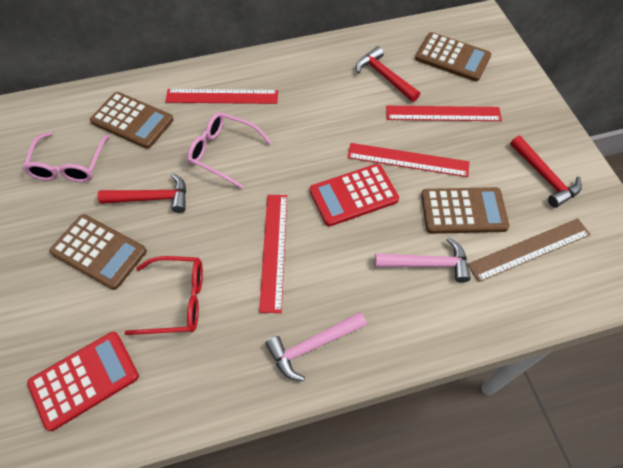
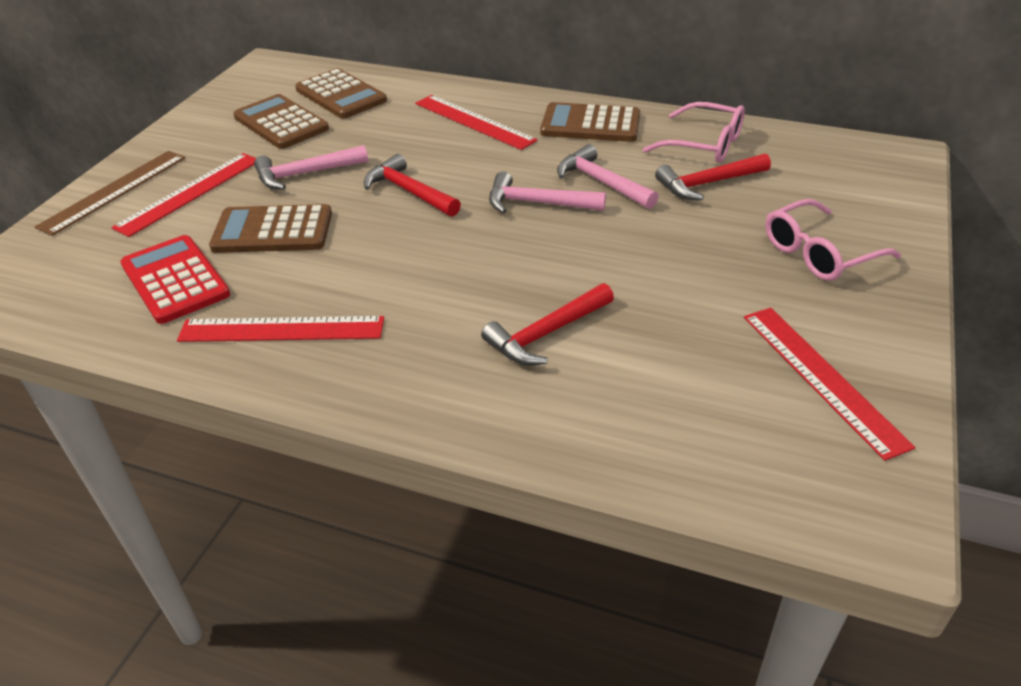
pink hammer: [265,312,367,381] [375,237,471,283] = 2 -> [254,145,368,190] [489,171,606,213] [557,144,659,209] = 3
red calculator: [27,332,139,431] [310,164,399,227] = 2 -> [120,235,230,324] = 1
red glasses: [125,256,203,335] = 1 -> none = 0

